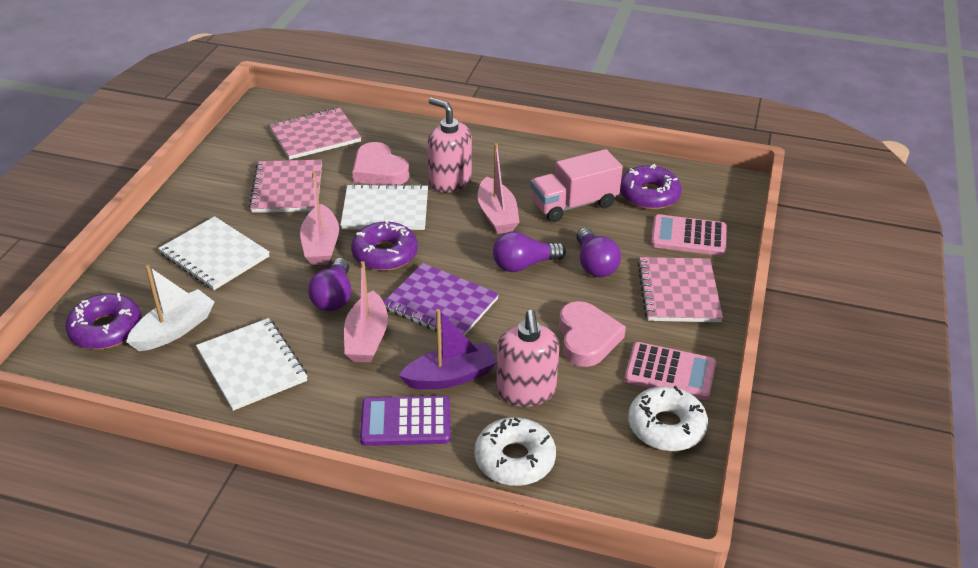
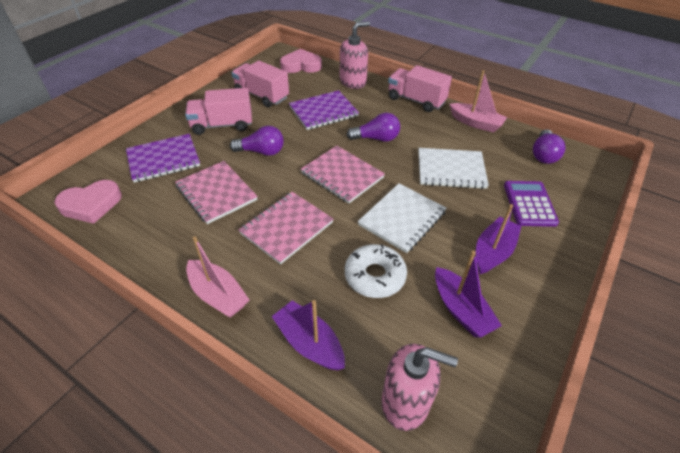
pink boat: [300,172,339,265] [344,261,388,363] [478,143,520,234] = 3 -> [186,236,249,317] [450,70,507,133] = 2
pink calculator: [624,342,716,400] [651,214,727,256] = 2 -> none = 0
pink truck: [530,149,623,222] = 1 -> [185,88,252,135] [231,61,289,108] [388,65,452,112] = 3
purple boat: [399,309,497,390] = 1 -> [272,300,345,370] [435,251,502,338] [476,204,522,274] = 3
purple donut: [65,293,141,349] [351,220,418,271] [620,164,682,210] = 3 -> none = 0
purple notebook: [384,263,499,336] = 1 -> [126,134,200,183] [289,90,359,130] = 2
white boat: [126,265,215,351] = 1 -> none = 0
white donut: [475,417,556,486] [628,386,708,451] = 2 -> [345,244,407,298] = 1
white notebook: [158,216,269,290] [196,318,308,411] [340,184,428,230] = 3 -> [358,183,446,253] [418,148,489,189] = 2

